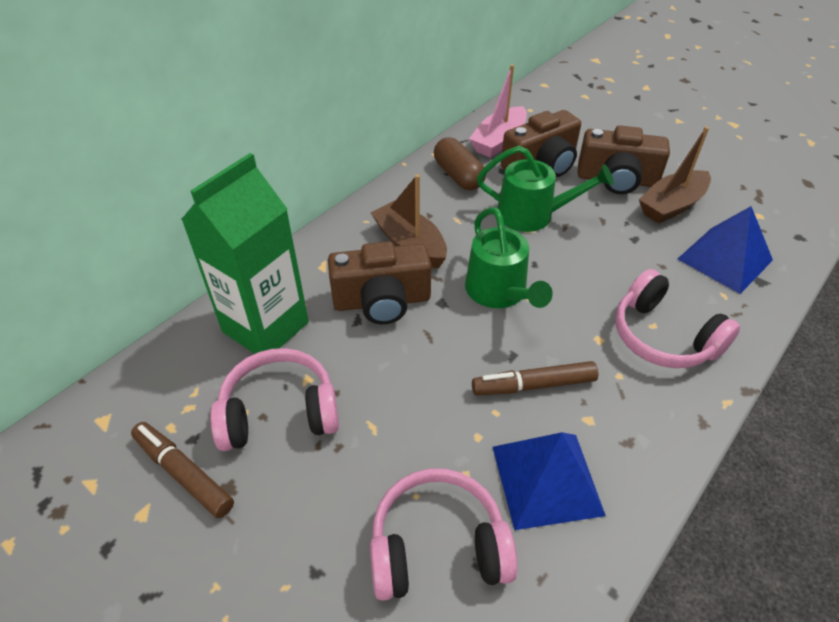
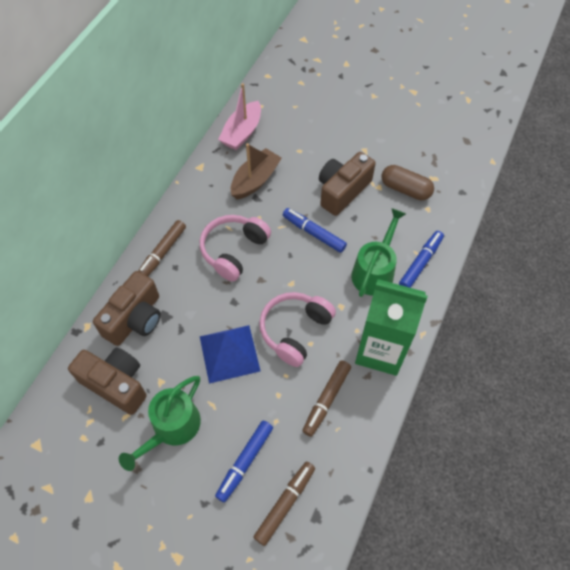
blue marker: none = 0 -> [215,421,273,503] [283,208,347,253] [399,231,444,288] = 3
blue pyramid: [493,432,606,530] [678,206,773,294] = 2 -> [200,325,261,384] = 1
brown boat: [370,174,447,269] [639,127,711,224] = 2 -> [231,143,282,199] = 1
brown marker: [131,422,234,518] [472,361,598,396] = 2 -> [138,220,186,277] [253,462,315,546] [302,360,351,437] = 3
pink headphones: [210,348,339,451] [370,469,518,601] [615,269,740,368] = 3 -> [200,215,271,282] [259,292,336,367] = 2

